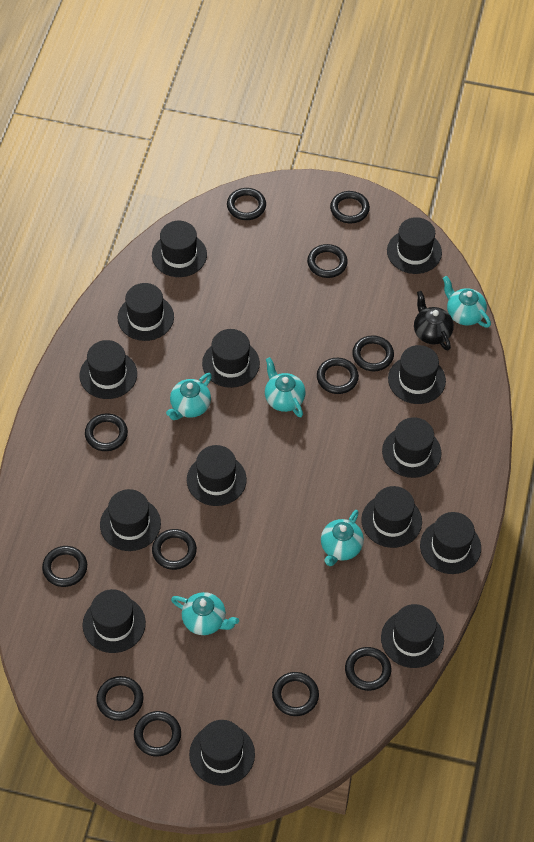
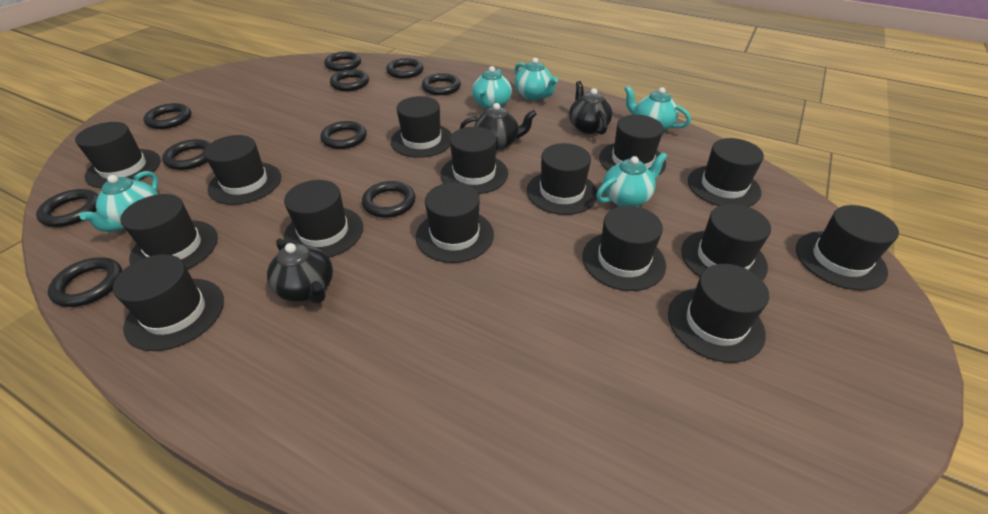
black hat: [79,340,137,399] [82,589,146,653] [100,489,161,551] [118,283,174,341] [152,221,207,277] [187,445,247,506] [189,720,255,786] [202,329,260,388] [361,486,422,548] [381,604,444,668] [382,417,441,478] [387,217,442,274] [388,345,446,404] [420,512,481,574] = 14 -> [75,122,161,188] [113,254,224,351] [120,194,218,270] [204,135,281,205] [283,180,363,258] [391,96,452,158] [416,183,494,263] [441,127,508,194] [527,143,597,215] [582,206,666,291] [599,115,666,175] [668,264,769,363] [681,204,771,281] [688,138,764,207] [796,205,899,291] = 15
black ring: [42,546,87,587] [85,413,128,451] [96,676,143,721] [134,711,181,757] [152,529,197,570] [227,188,266,220] [272,672,319,716] [307,244,348,278] [317,358,359,394] [330,191,370,223] [345,647,391,691] [352,335,394,371] = 12 -> [36,189,99,227] [48,257,122,307] [143,103,191,129] [162,139,210,170] [320,121,367,149] [324,52,361,71] [330,69,369,91] [362,181,415,218] [386,58,423,79] [422,73,461,95] = 10
black teapot: [414,291,454,351] = 1 -> [267,239,333,303] [460,103,537,150] [569,81,612,135] = 3

